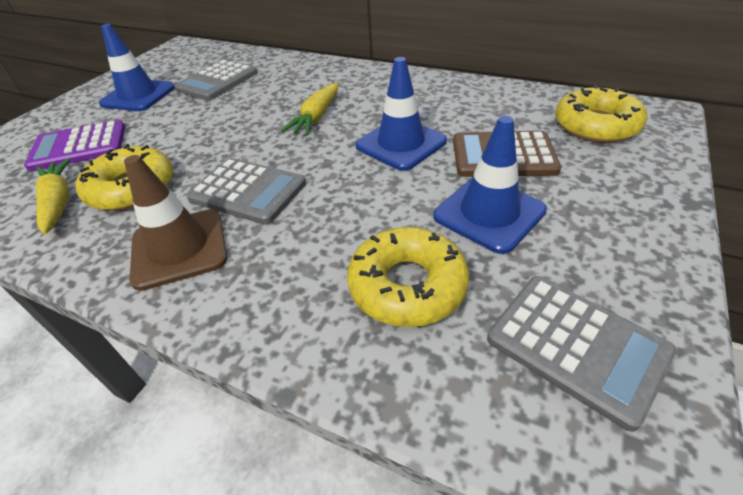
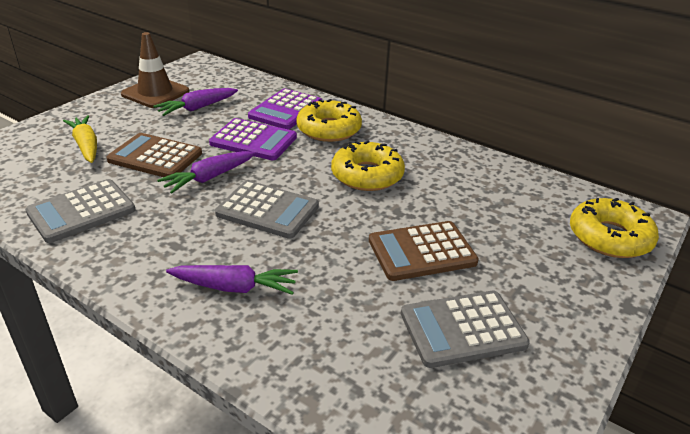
blue traffic cone: [99,24,175,111] [355,57,447,171] [433,116,547,254] = 3 -> none = 0
brown calculator: [453,131,561,177] = 1 -> [107,133,202,177] [369,221,479,281] = 2
purple calculator: [24,120,125,171] = 1 -> [209,118,297,160] [248,89,322,129] = 2
purple carrot: none = 0 -> [153,88,238,116] [157,151,256,193] [166,265,298,295] = 3
yellow carrot: [36,158,71,235] [281,83,338,136] = 2 -> [63,115,97,163] = 1

